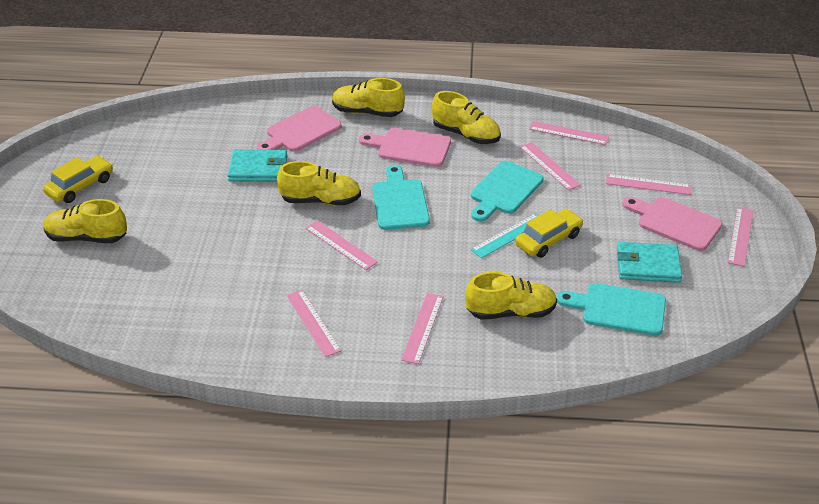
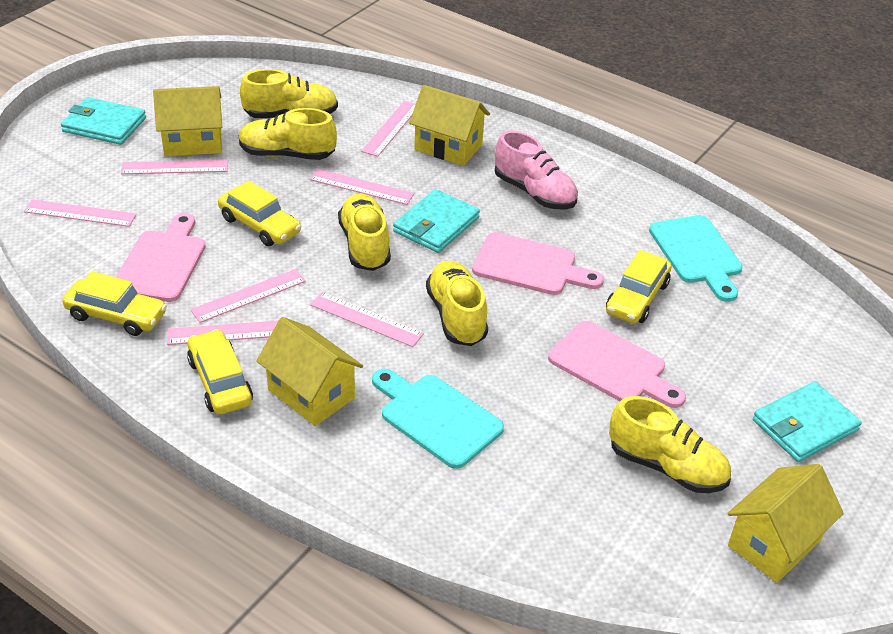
pink shoe: none = 0 -> [495,131,578,210] = 1
turquoise cutting board: [372,165,430,230] [471,161,544,222] [557,283,666,336] = 3 -> [372,369,504,469] [649,215,742,302] = 2
turquoise ruler: [470,213,539,258] = 1 -> none = 0
turquoise wallet: [228,149,287,182] [617,242,682,283] = 2 -> [61,97,146,145] [393,189,480,253] [753,382,862,462] = 3
yellow car: [43,156,113,203] [515,209,583,258] = 2 -> [62,271,167,336] [187,329,253,414] [218,181,302,246] [606,250,672,324] = 4
yellow house: none = 0 -> [153,86,222,156] [256,317,363,426] [409,85,490,166] [727,464,844,583] = 4

